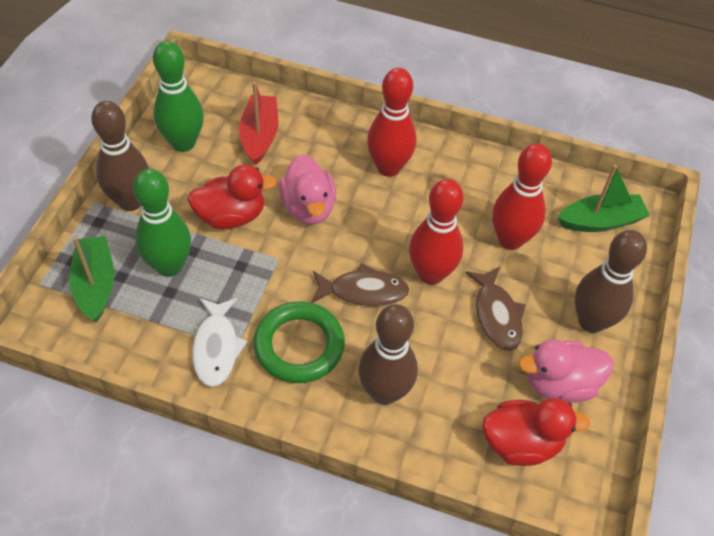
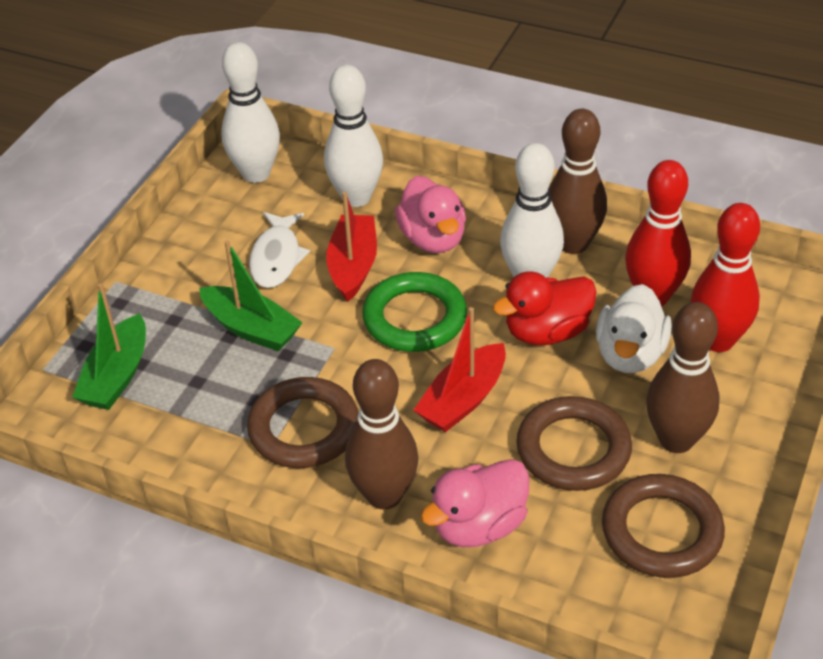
brown fish: [311,263,409,306] [465,267,526,351] = 2 -> none = 0
brown ring: none = 0 -> [247,377,359,468] [516,396,632,491] [602,474,725,578] = 3
green bowling pin: [133,169,191,277] [153,41,204,152] = 2 -> none = 0
red boat: [239,81,278,165] = 1 -> [326,191,377,302] [414,307,506,432] = 2
red bowling pin: [367,68,417,177] [409,179,464,285] [492,143,552,250] = 3 -> [625,160,691,306] [691,203,760,352] = 2
red duck: [187,165,277,229] [482,398,591,466] = 2 -> [493,271,596,346] = 1
white bowling pin: none = 0 -> [221,42,280,183] [324,65,383,207] [500,143,564,278] = 3
white duck: none = 0 -> [596,284,672,373] = 1

